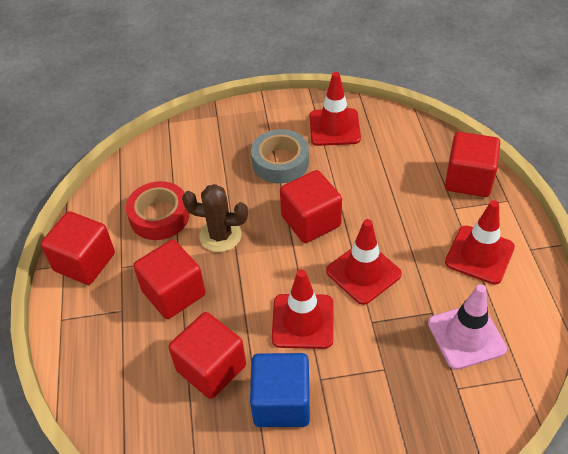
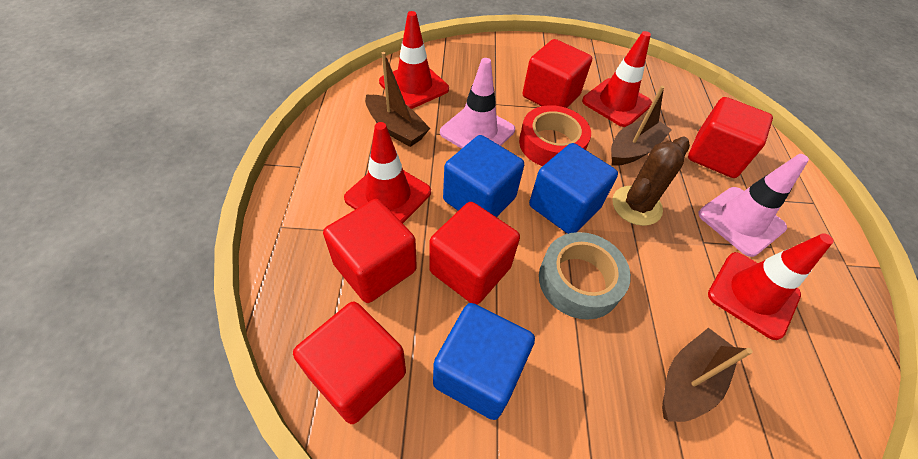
blue cube: [250,353,310,427] = 1 -> [433,303,535,420] [443,135,524,217] [529,143,618,234] = 3
brown boat: none = 0 -> [365,52,430,147] [611,86,672,166] [662,328,753,422] = 3
pink traffic cone: [428,284,507,370] = 1 -> [440,58,515,149] [698,154,809,257] = 2

